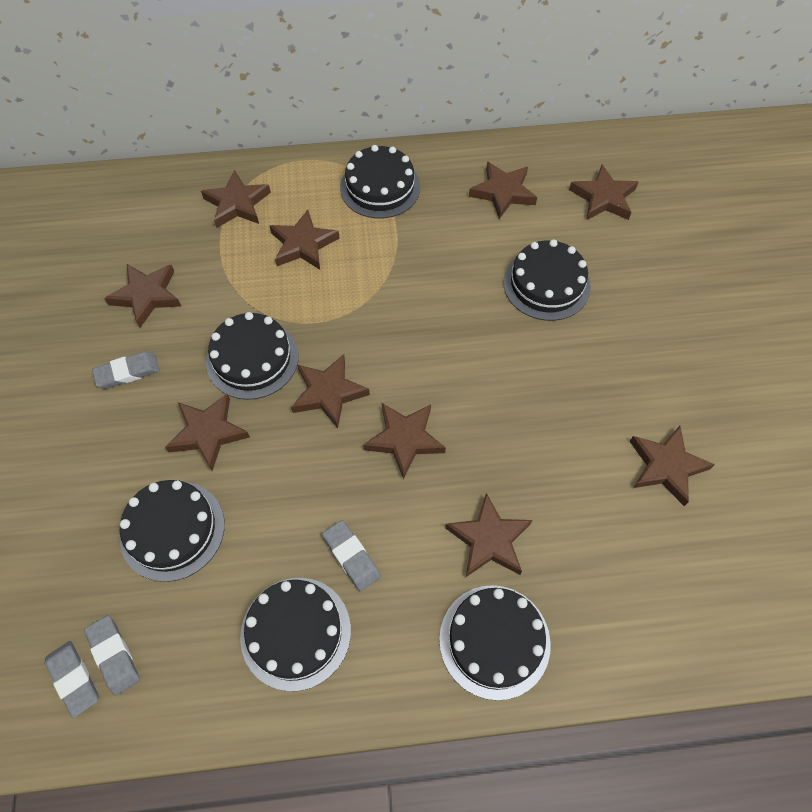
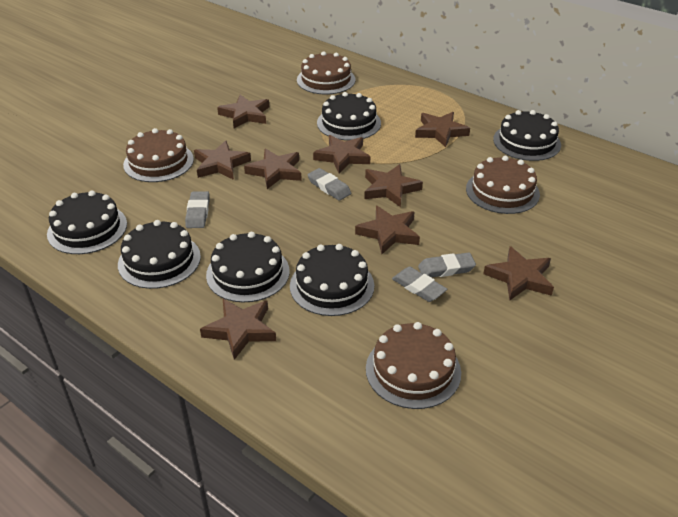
brown cake: none = 0 -> [123,128,194,182] [297,51,356,94] [366,322,461,409] [466,156,540,214] = 4
brown star: [104,264,181,328] [165,394,250,471] [201,170,271,228] [269,210,340,270] [291,354,370,429] [363,403,446,479] [445,493,532,577] [469,162,537,219] [569,165,638,220] [630,426,715,506] = 10 -> [194,140,251,180] [200,299,276,360] [217,95,269,128] [244,148,302,189] [313,135,370,174] [355,206,420,254] [364,164,423,207] [415,112,470,147] [483,246,554,300] = 9

